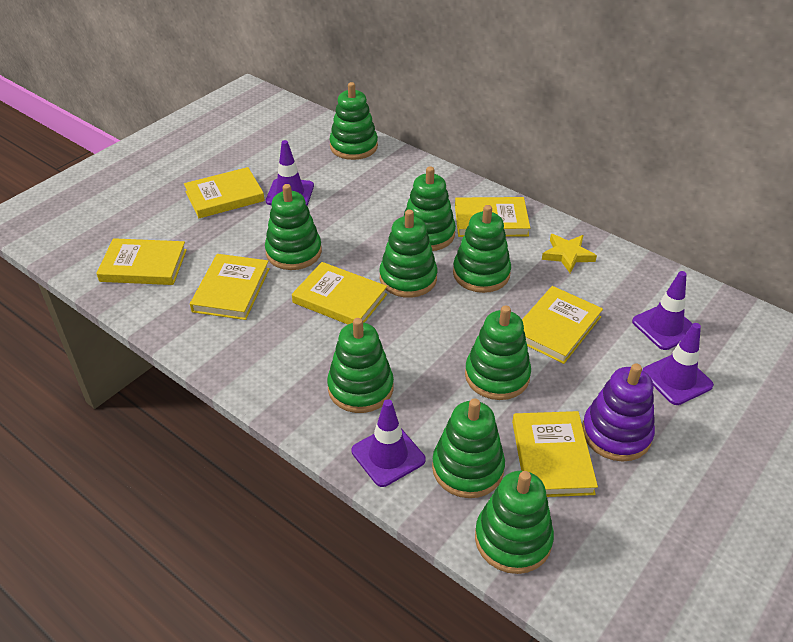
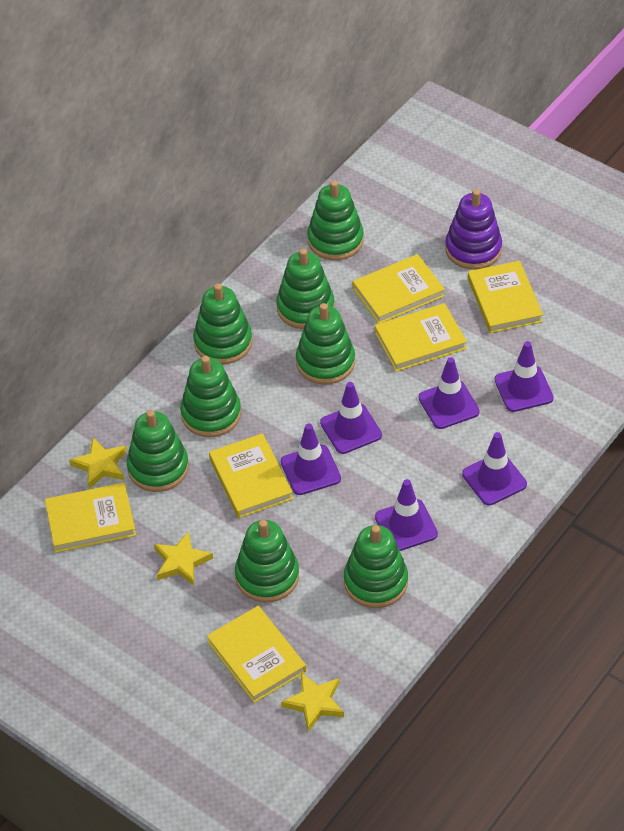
green stacking toy: [265,184,322,270] [327,318,394,413] [329,82,378,160] [379,209,437,298] [404,166,456,251] [432,398,505,498] [453,205,511,293] [465,305,531,400] [475,471,554,574] = 9 -> [127,410,189,492] [180,356,241,437] [193,283,252,364] [235,520,299,602] [276,248,334,329] [296,303,355,384] [307,180,364,260] [344,525,408,608] = 8
purple traffic cone: [266,140,314,205] [351,399,426,487] [632,271,693,350] [643,323,714,405] = 4 -> [281,423,341,495] [320,382,382,454] [375,479,438,551] [419,357,480,429] [462,432,527,506] [495,341,554,412] = 6
yellow book: [96,238,187,285] [184,167,265,218] [190,254,270,320] [292,262,387,324] [455,197,530,237] [512,411,598,497] [522,286,603,364] = 7 -> [45,483,136,553] [207,606,306,703] [209,433,293,518] [353,254,445,324] [375,303,467,372] [468,261,543,333] = 6
yellow star: [542,234,597,273] = 1 -> [69,437,127,489] [154,532,213,586] [281,672,344,732] = 3

